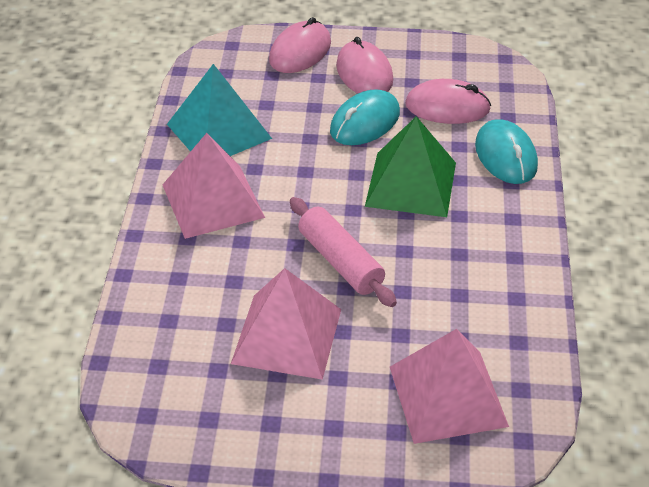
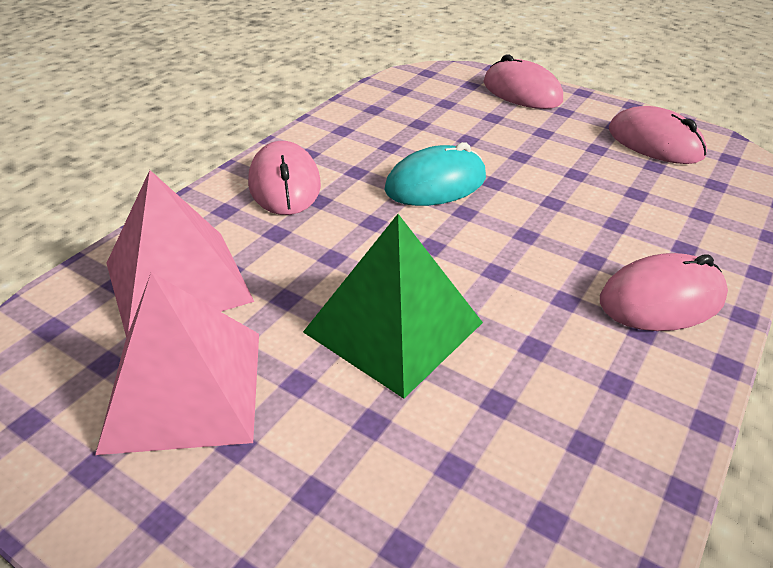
pink mouse: [269,17,331,73] [336,37,393,93] [405,79,491,124] = 3 -> [248,141,321,215] [483,54,563,109] [600,253,728,331] [609,106,707,164] = 4
pink pyramid: [163,133,265,239] [231,268,341,380] [390,329,509,444] = 3 -> [95,272,259,455] [106,170,254,338] = 2
pink rolling pin: [290,197,397,307] = 1 -> none = 0
turquoise mouse: [330,89,400,145] [475,119,538,184] = 2 -> [385,142,486,206] = 1
turquoise pyramid: [167,64,272,156] = 1 -> none = 0

